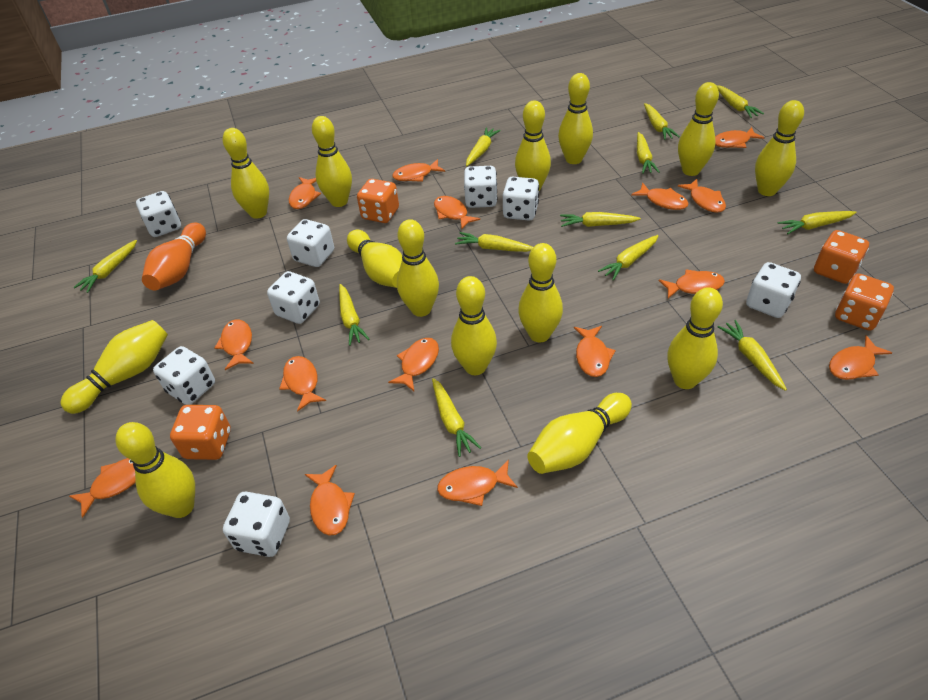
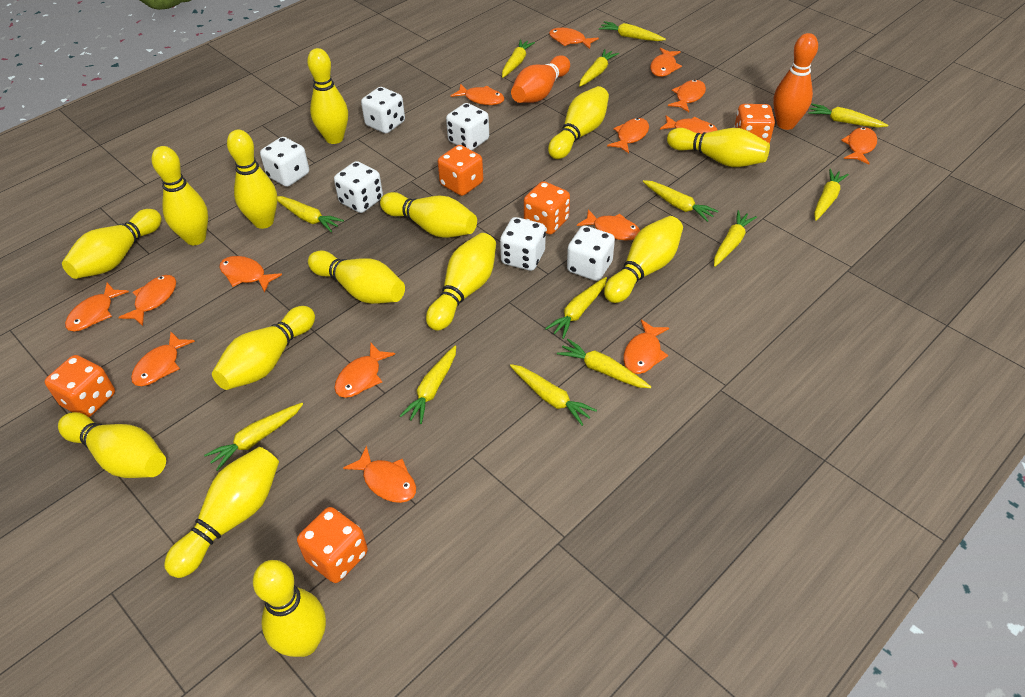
orange bowling pin: [142,223,206,291] = 1 -> [511,55,570,103] [773,33,818,130] = 2
orange dice: [170,405,231,460] [357,179,399,223] [814,230,869,284] [835,273,894,331] = 4 -> [45,355,115,417] [297,507,368,583] [438,145,483,196] [524,181,570,235] [734,104,775,143] = 5
white dice: [136,191,181,237] [153,346,215,405] [223,492,290,557] [267,271,320,324] [287,219,334,267] [464,166,497,208] [503,177,539,221] [746,262,801,318] = 8 -> [260,137,309,187] [334,161,383,213] [361,87,405,133] [446,103,489,150] [500,217,546,271] [567,226,615,281] = 6
yellow carrot: [73,240,137,293] [339,284,370,346] [432,378,481,457] [455,232,533,252] [466,127,501,166] [560,212,641,227] [598,235,659,281] [637,132,659,174] [644,103,680,140] [716,85,764,118] [718,320,787,391] [778,211,857,234] = 12 -> [204,403,303,471] [277,196,344,232] [400,346,456,424] [502,39,535,78] [510,364,597,426] [545,277,607,339] [557,339,651,388] [579,49,619,86] [599,21,666,41] [643,180,718,222] [714,210,757,267] [808,104,888,128] [814,169,849,221] = 13

